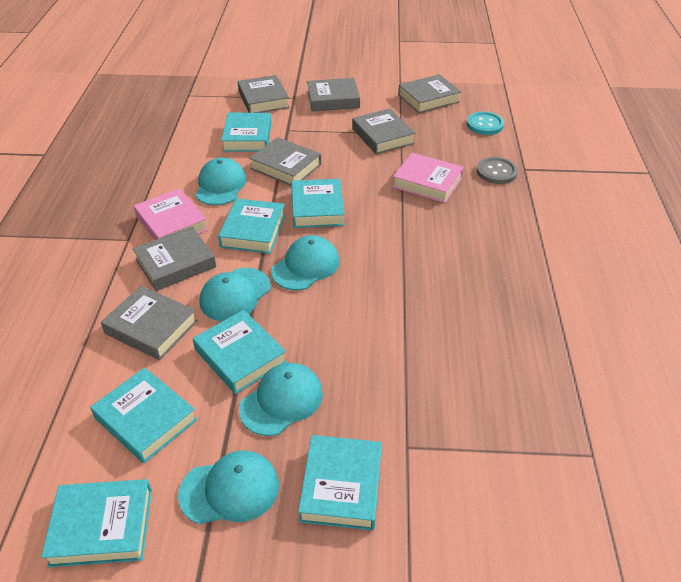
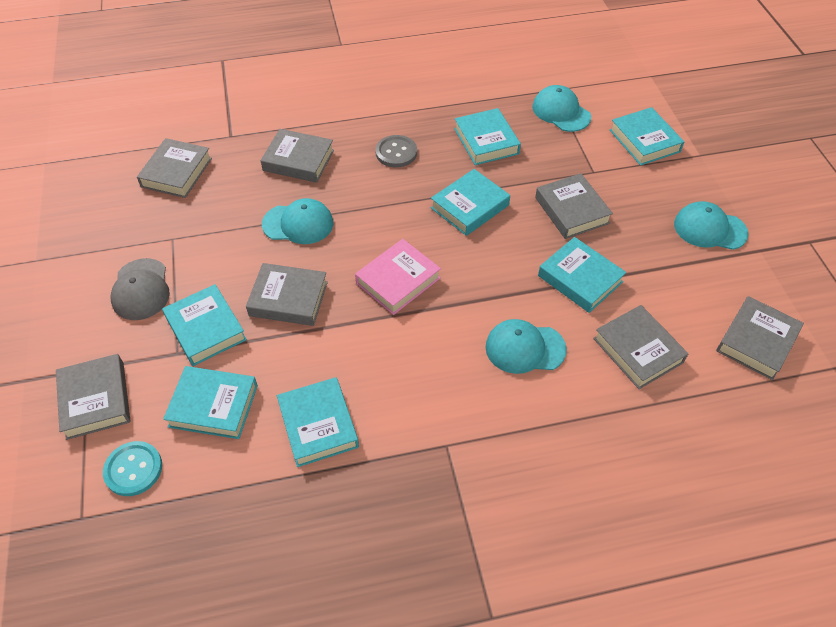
grey cap: none = 0 -> [110,258,170,320] = 1
pink book: [134,188,208,240] [393,153,464,203] = 2 -> [355,239,441,315] = 1
turquoise cap: [178,450,279,524] [195,158,247,205] [200,268,271,321] [239,363,323,436] [271,235,339,290] = 5 -> [262,198,333,244] [485,319,567,374] [532,85,591,132] [674,201,749,250] = 4

